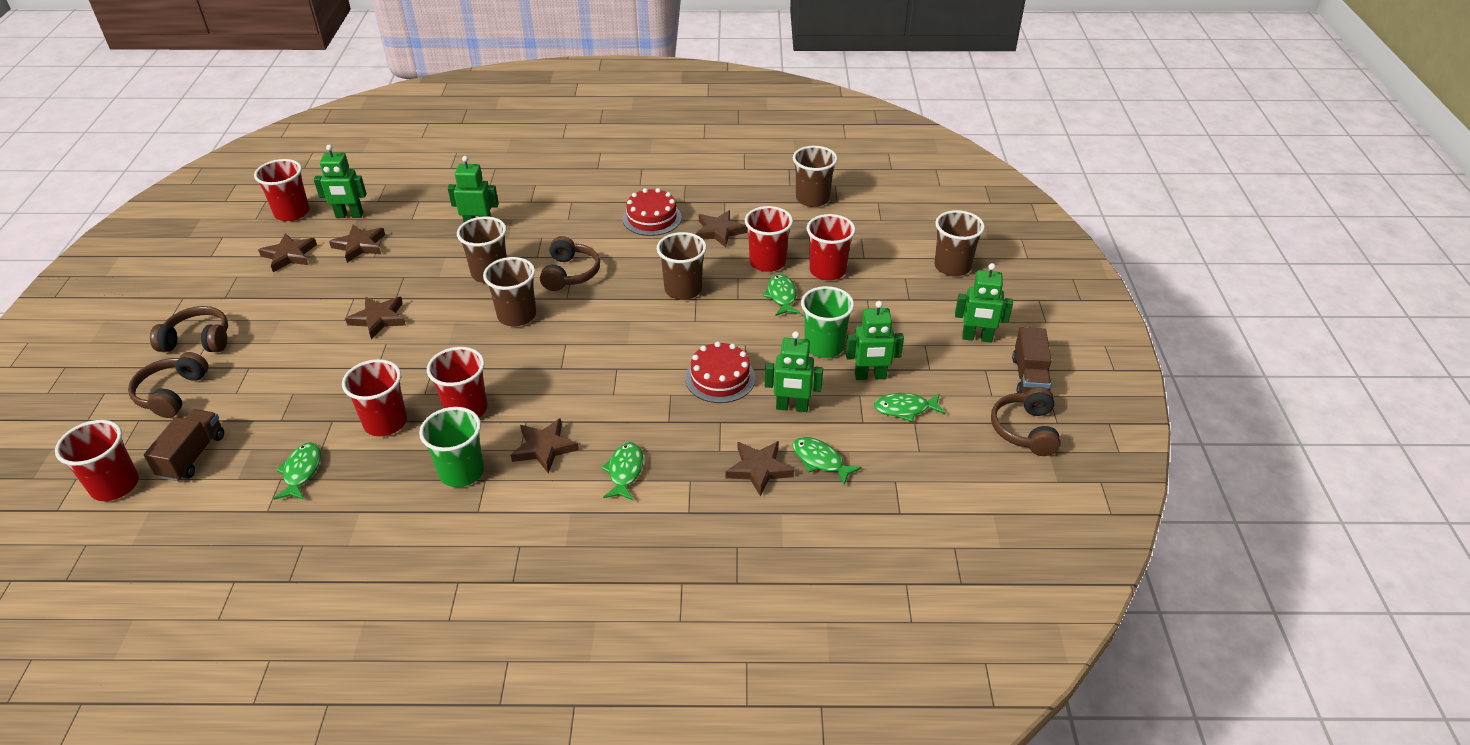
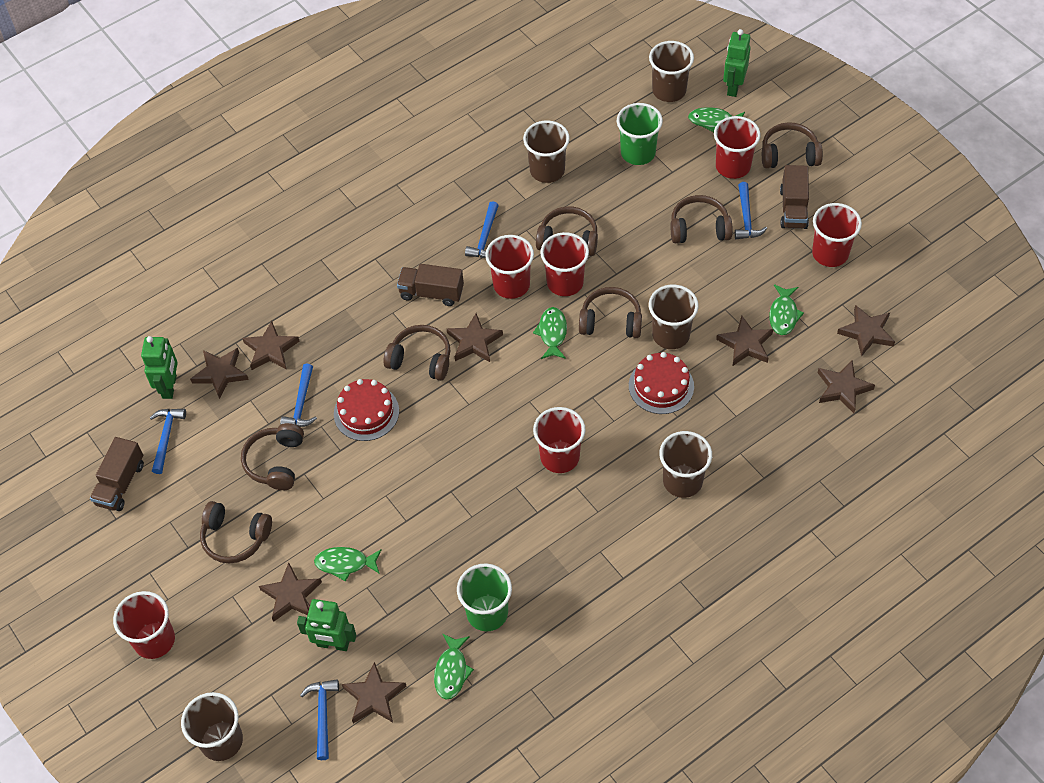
blue hammer: none = 0 -> [150,409,186,474] [280,364,317,427] [300,679,339,760] [465,201,499,258] [735,182,767,239] = 5
brown headphones: [128,352,209,418] [150,306,228,352] [540,236,600,291] [991,387,1061,456] = 4 -> [200,501,272,564] [241,423,304,490] [384,325,450,381] [536,206,598,256] [579,287,642,338] [671,195,733,243] [762,122,823,168] = 7
brown star: [258,233,317,272] [329,225,385,263] [345,297,406,339] [511,418,579,473] [695,210,747,248] [725,441,794,497] = 6 -> [190,348,249,399] [242,321,300,370] [259,563,322,622] [342,662,406,723] [447,313,503,362] [716,316,773,366] [818,361,875,413] [837,305,895,357] = 8
brown truck: [144,409,224,481] [1012,327,1051,393] = 2 -> [90,437,144,511] [397,264,464,306] [780,165,809,229] = 3
green robot: [314,145,367,218] [448,156,499,222] [765,331,823,412] [846,301,904,380] [955,263,1013,343] = 5 -> [141,336,178,399] [297,599,356,651] [723,29,750,97] = 3

